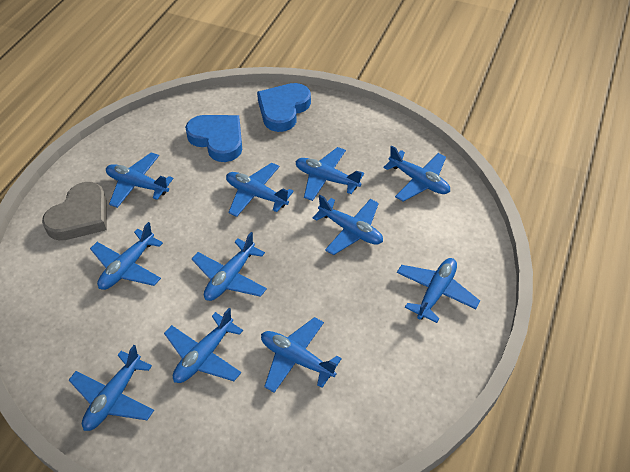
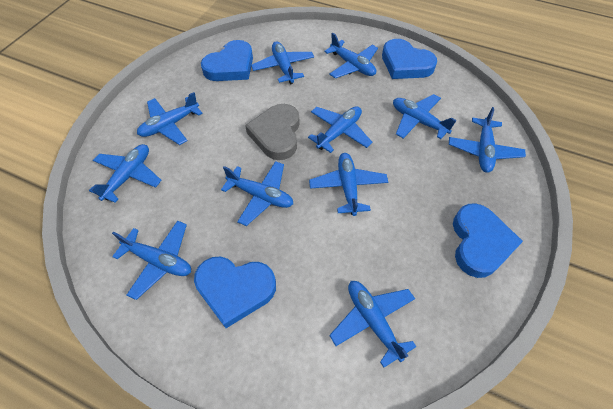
blue heart: [185,115,242,162] [257,83,311,132] = 2 -> [194,257,276,328] [201,40,253,81] [382,39,437,79] [453,203,523,278] = 4

